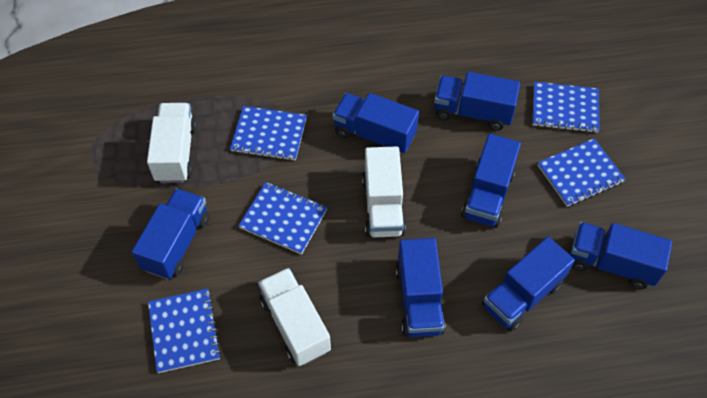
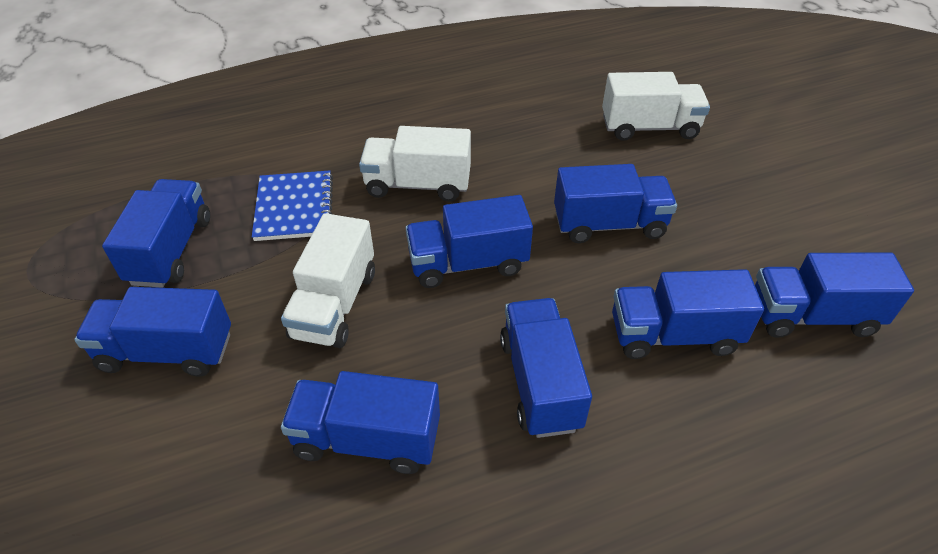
blue notebook: [148,289,221,373] [230,106,307,161] [238,182,327,255] [532,82,600,133] [537,138,626,207] = 5 -> [252,171,333,241] = 1
blue truck: [132,188,210,279] [332,93,419,153] [396,238,446,337] [434,72,520,131] [461,134,521,228] [482,237,575,332] [570,222,672,289] = 7 -> [75,287,231,377] [102,179,210,288] [281,371,440,474] [406,195,533,288] [500,298,592,438] [554,164,677,243] [612,269,764,359] [755,252,914,338] = 8

